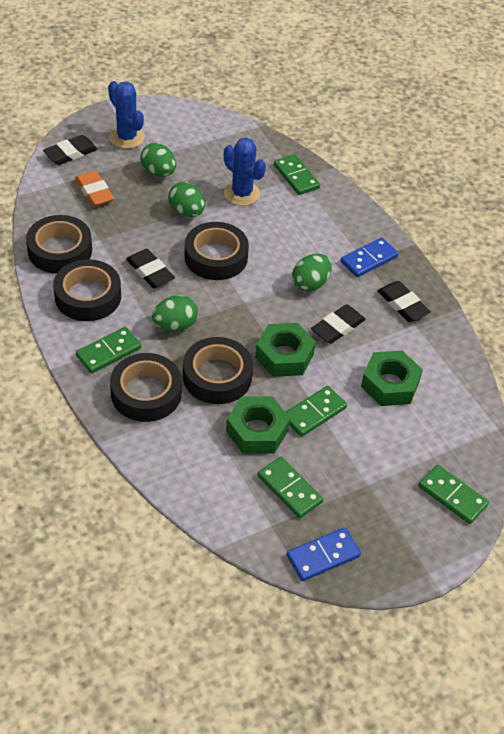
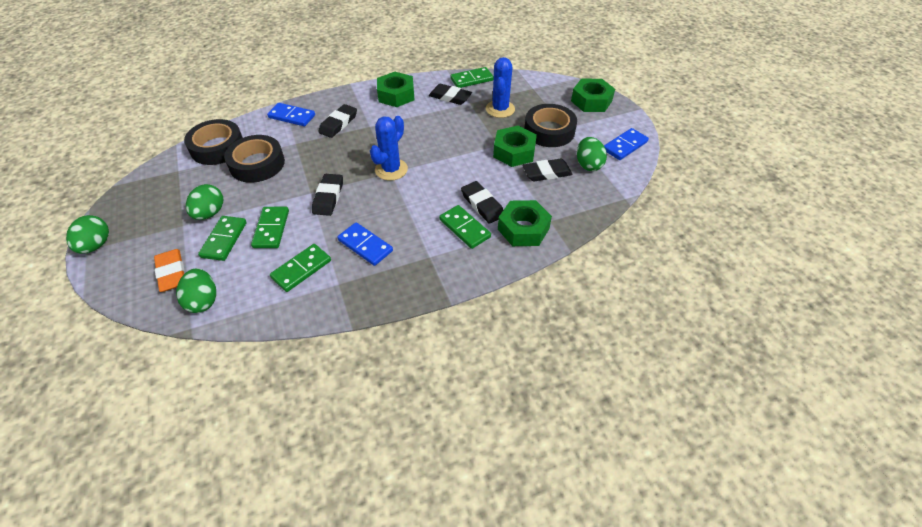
black eraser: [43,135,98,165] [126,249,175,288] [311,304,366,344] [377,281,431,322] = 4 -> [312,174,343,216] [318,104,357,138] [429,84,472,105] [461,181,503,224] [522,158,573,181] = 5
black tape: [26,215,92,274] [53,259,121,321] [110,353,182,422] [183,337,253,404] [185,222,249,280] = 5 -> [184,119,243,165] [224,135,285,183] [524,104,577,147] = 3
blue domino: [287,528,361,581] [341,238,399,277] = 2 -> [267,103,315,126] [337,222,393,266] [604,128,649,160] = 3
green nut: [226,397,290,454] [255,323,316,377] [361,351,423,406] = 3 -> [377,72,414,107] [493,126,537,167] [498,200,552,246] [571,79,615,112] = 4

